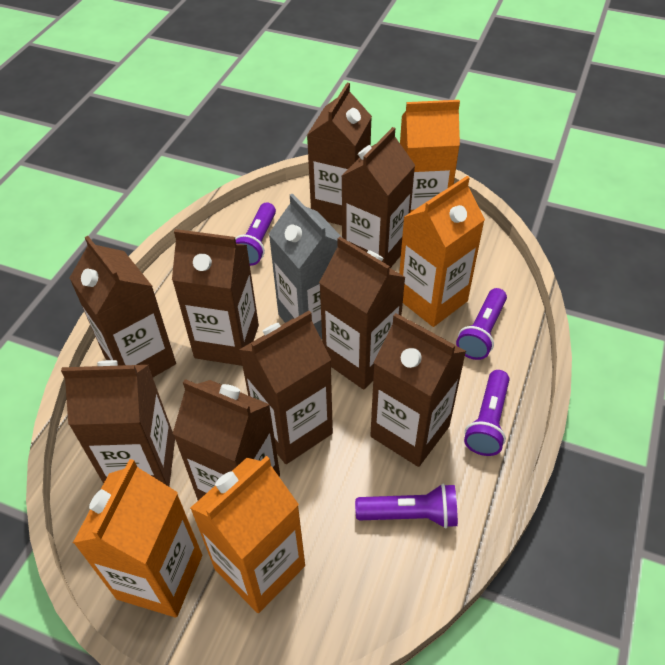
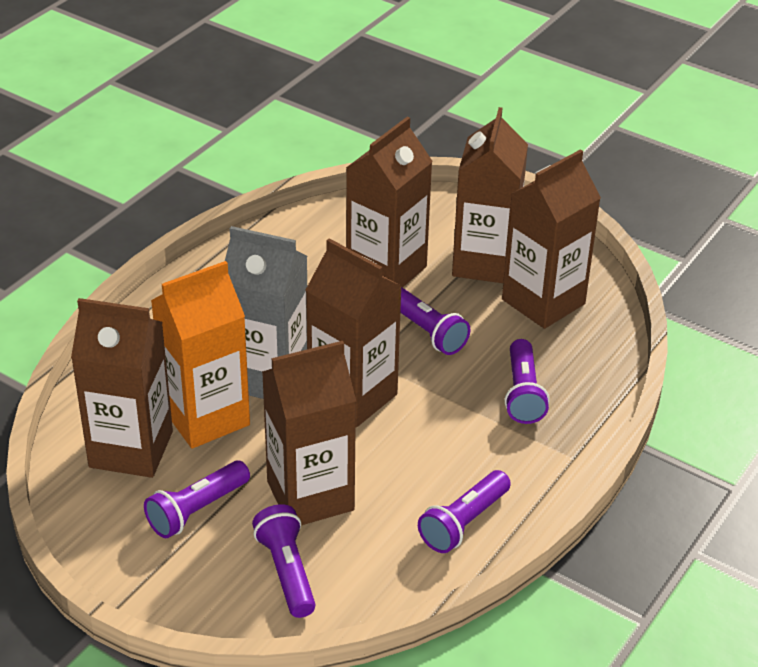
brown carton: [61,360,175,486] [70,236,176,377] [172,229,259,366] [173,379,280,500] [239,311,333,464] [307,83,372,225] [319,237,406,390] [342,127,415,268] [370,313,466,467] = 9 -> [71,298,173,478] [262,341,356,525] [306,238,402,428] [346,117,433,288] [452,107,528,283] [502,149,601,329] = 6
orange carton: [73,459,202,617] [190,456,305,613] [399,176,485,327] [400,100,460,212] = 4 -> [151,261,250,449] = 1
purple flashlight: [235,202,276,266] [355,484,458,528] [456,288,507,360] [464,370,509,456] = 4 -> [144,461,250,538] [252,504,316,618] [400,287,471,355] [418,470,511,553] [505,339,549,424] = 5

